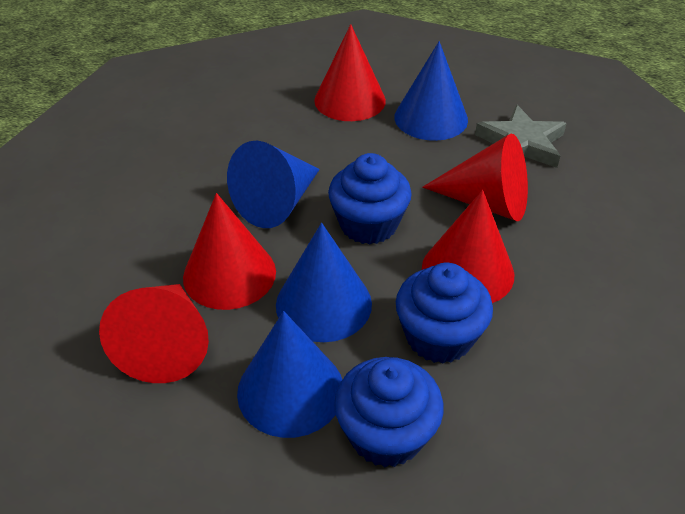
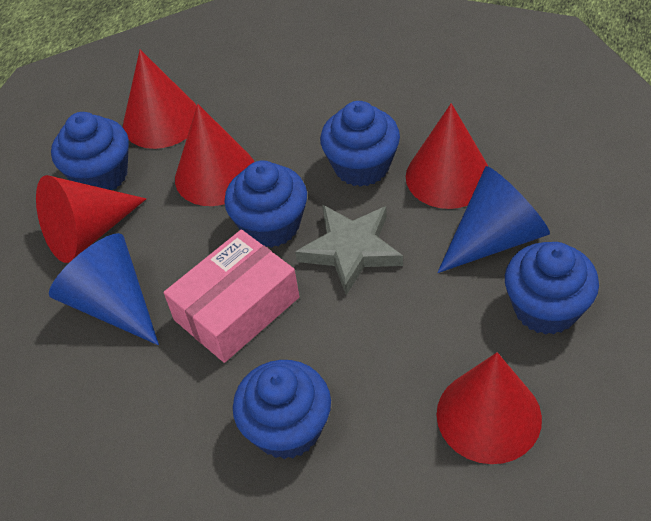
blue cone: [227,141,320,228] [237,311,342,438] [276,223,372,342] [394,41,468,141] = 4 -> [49,233,159,345] [437,166,550,273] = 2
blue cupcake: [328,153,412,245] [334,357,444,467] [396,263,493,363] = 3 -> [51,112,129,190] [224,160,307,248] [233,360,331,459] [320,101,400,187] [505,242,599,335] = 5
pink box: none = 0 -> [164,229,299,363] = 1

